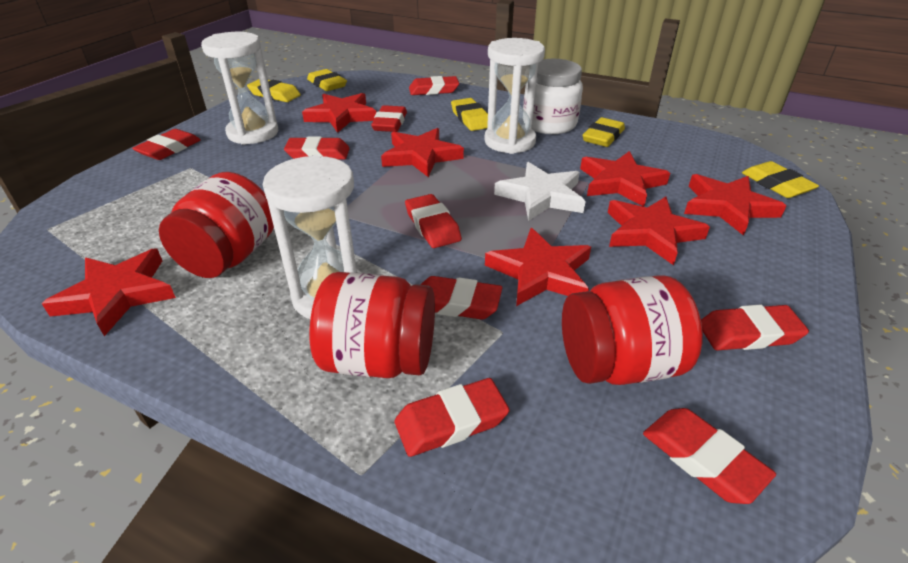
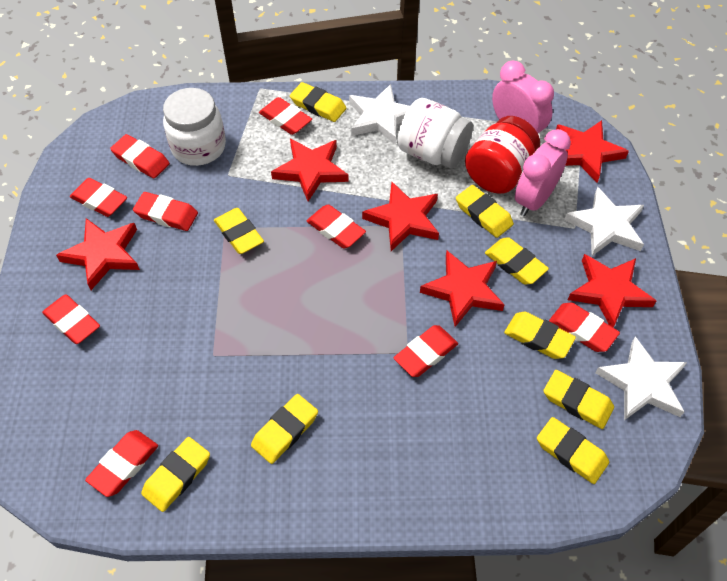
pink clock: none = 0 -> [492,61,554,133] [515,129,571,216] = 2
red jar: [159,172,274,278] [309,272,435,378] [562,275,703,385] = 3 -> [465,116,540,194] = 1
red star: [42,249,176,336] [302,93,376,133] [381,128,464,177] [485,228,591,306] [580,151,670,207] [608,197,710,265] [684,174,786,236] = 7 -> [56,218,140,290] [271,139,349,201] [362,182,439,251] [420,251,505,327] [556,120,629,183] [568,254,656,327] = 6
white hourglass: [201,32,278,145] [263,155,362,319] [484,38,545,154] = 3 -> none = 0
white jar: [523,59,583,134] = 1 -> [163,88,226,166] [397,98,473,168] = 2
white star: [494,162,586,221] = 1 -> [349,84,410,145] [564,187,644,256] [596,336,687,420] = 3
yellow eraser: [247,79,301,102] [307,69,347,91] [451,98,488,131] [583,117,625,147] [742,161,819,198] = 5 -> [141,437,210,512] [214,208,264,254] [251,394,318,464] [290,82,346,122] [456,185,514,238] [485,237,549,284] [504,312,576,359] [537,417,609,484] [544,370,614,429] = 9

